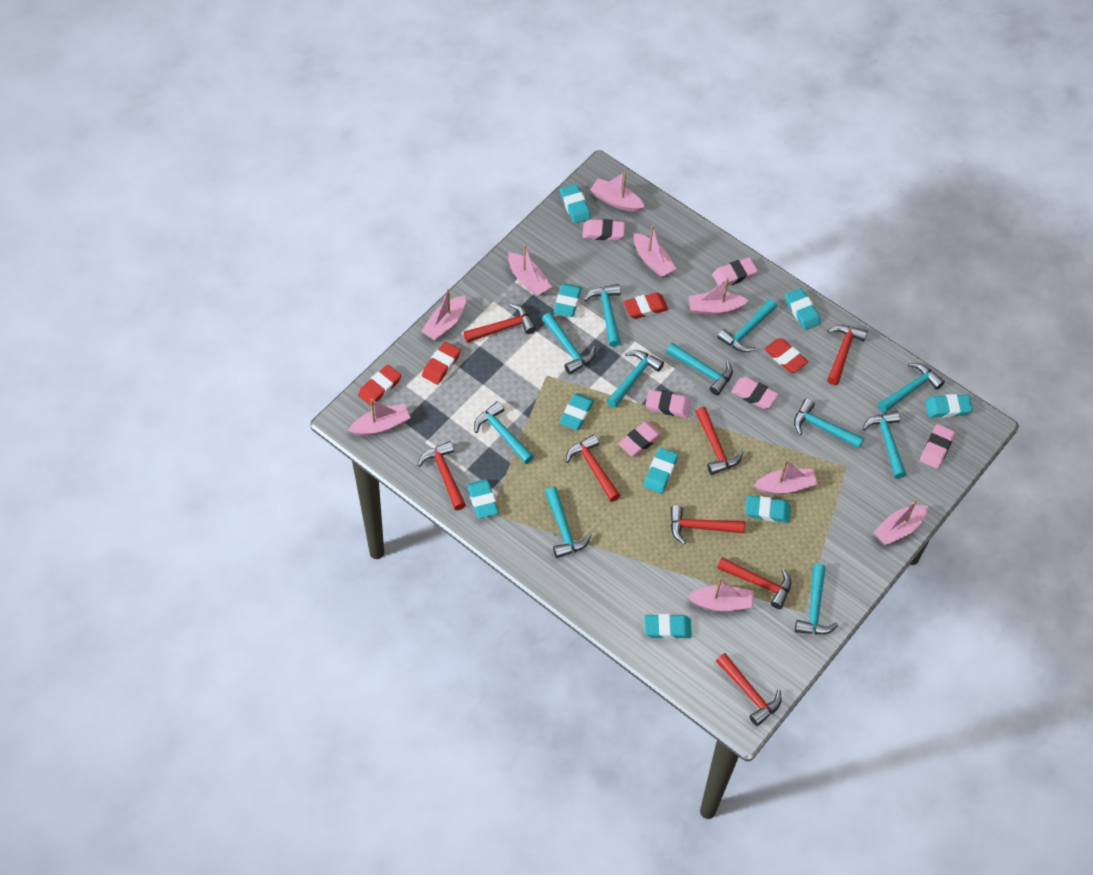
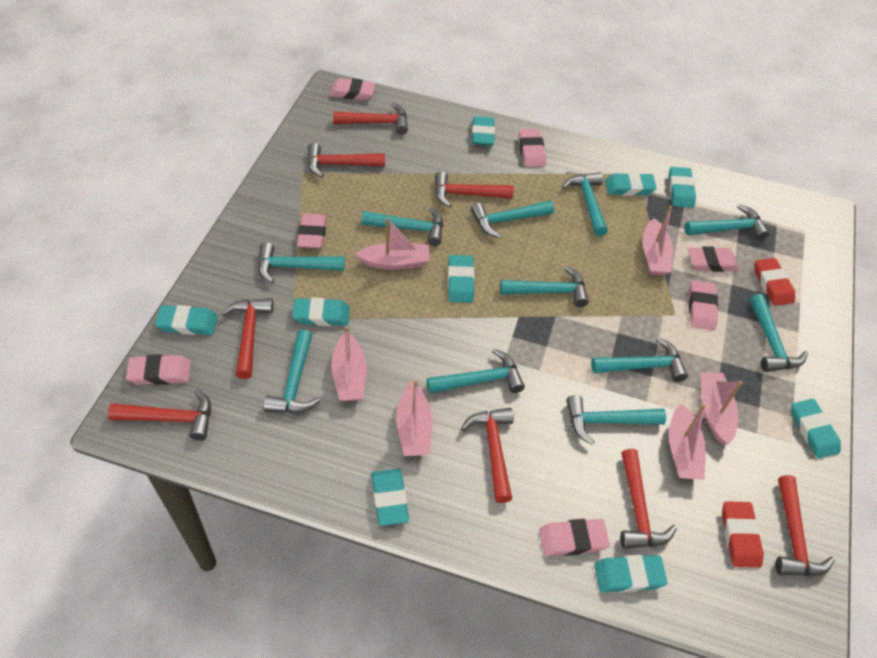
pink boat: [348,399,411,436] [421,289,466,340] [508,244,552,296] [590,172,645,212] [634,225,677,278] [687,577,753,611] [689,277,749,315] [754,460,818,494] [874,499,928,545] = 9 -> [331,326,367,401] [355,218,430,270] [396,380,433,456] [642,206,673,276] [669,404,706,480] [701,372,743,445] = 6
pink eraser: [582,219,625,240] [618,422,662,457] [646,389,691,418] [712,257,758,287] [731,377,779,409] [920,424,955,469] = 6 -> [126,354,191,385] [297,214,327,248] [329,78,375,100] [519,129,546,167] [539,519,610,556] [688,246,739,272] [689,280,718,330] = 7
red eraser: [358,365,401,406] [422,342,461,385] [624,293,668,319] [764,338,808,373] = 4 -> [722,501,764,568] [755,258,795,306] = 2

